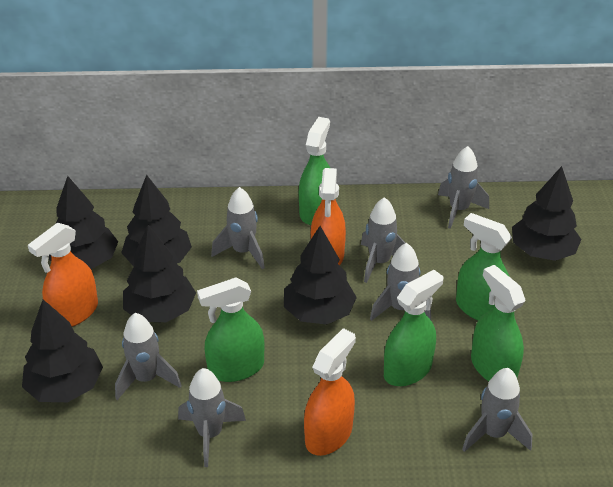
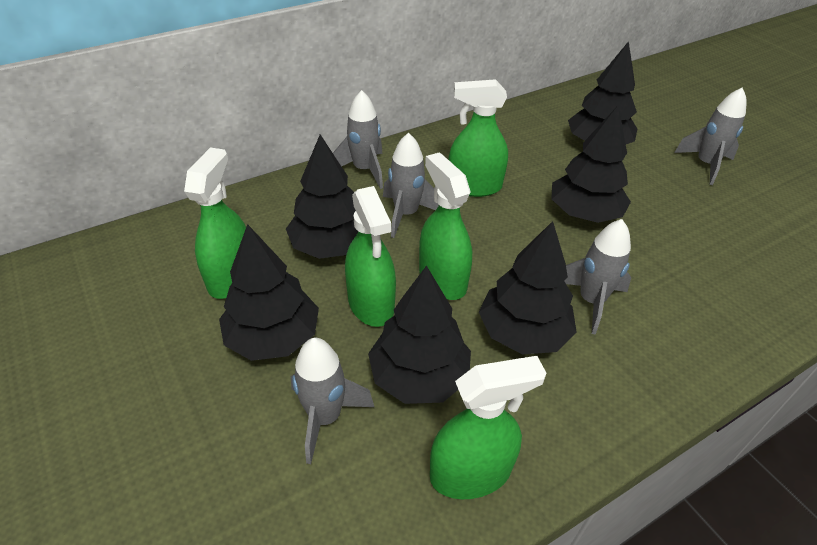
grey rocket: [115,313,182,400] [178,368,246,467] [211,187,265,269] [361,197,406,283] [370,243,431,321] [438,146,489,229] [462,368,532,452] = 7 -> [291,338,374,464] [333,90,383,189] [383,133,439,238] [564,219,631,335] [674,87,747,185] = 5
orange spray bottle: [28,222,98,327] [304,328,356,456] [311,168,346,265] = 3 -> none = 0

